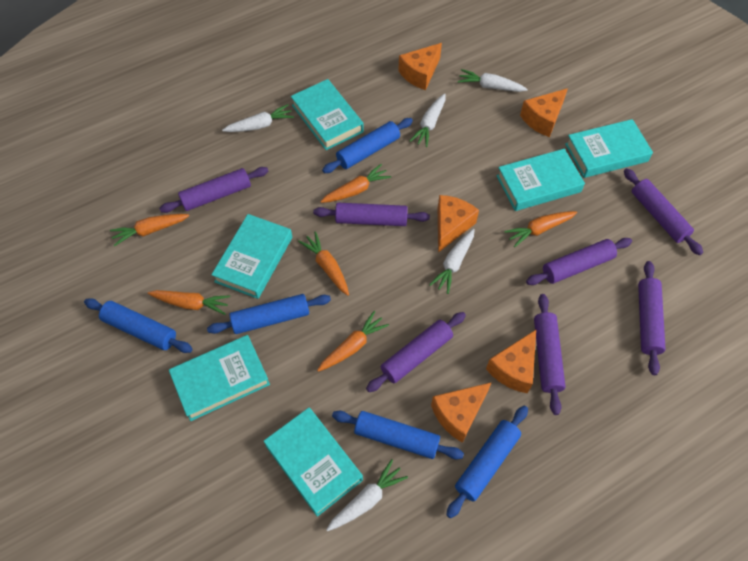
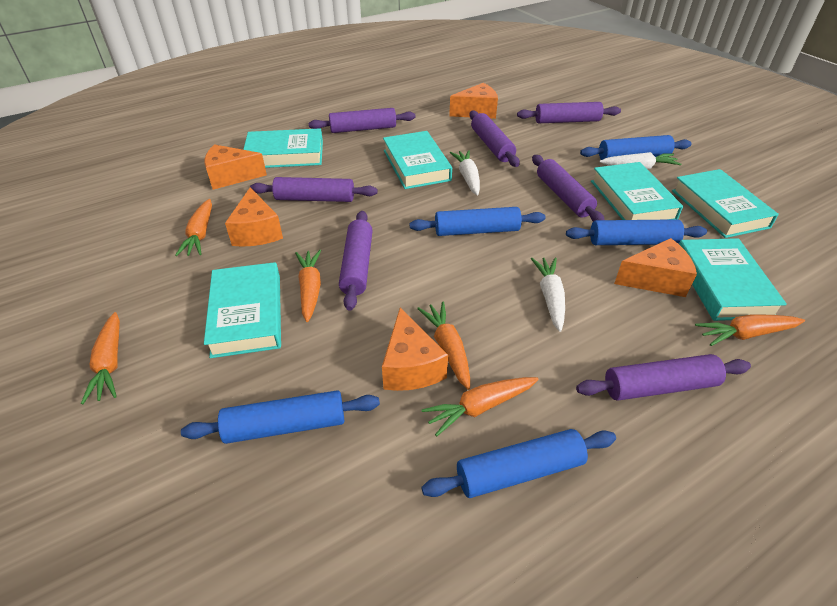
white carrot: [222,104,294,132] [326,459,408,531] [410,93,446,147] [429,229,475,294] [458,69,528,92] = 5 -> [450,150,480,196] [531,258,565,332] [599,152,681,169] = 3

